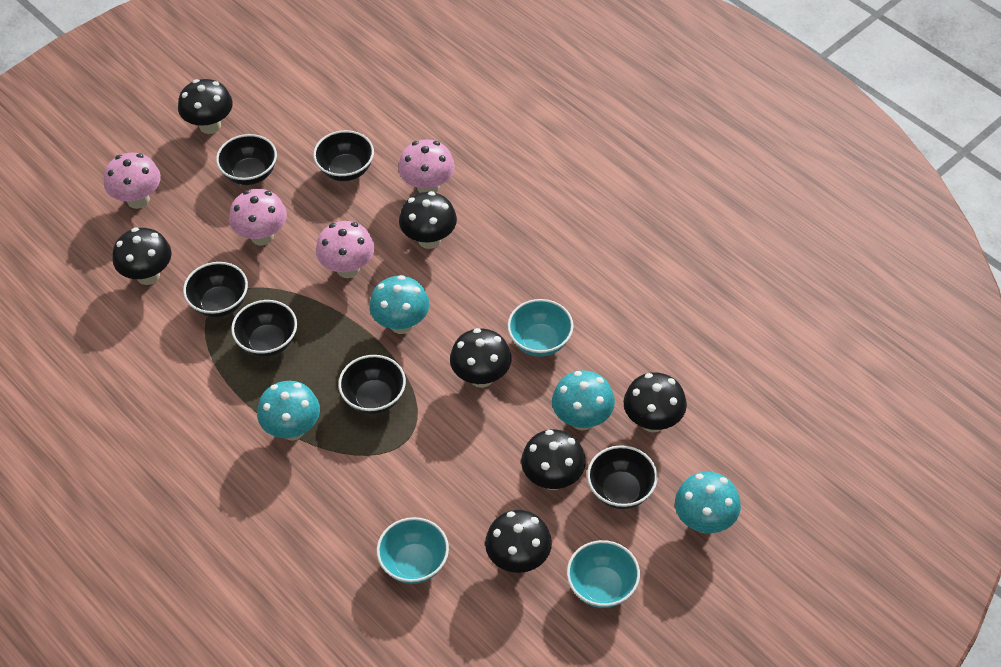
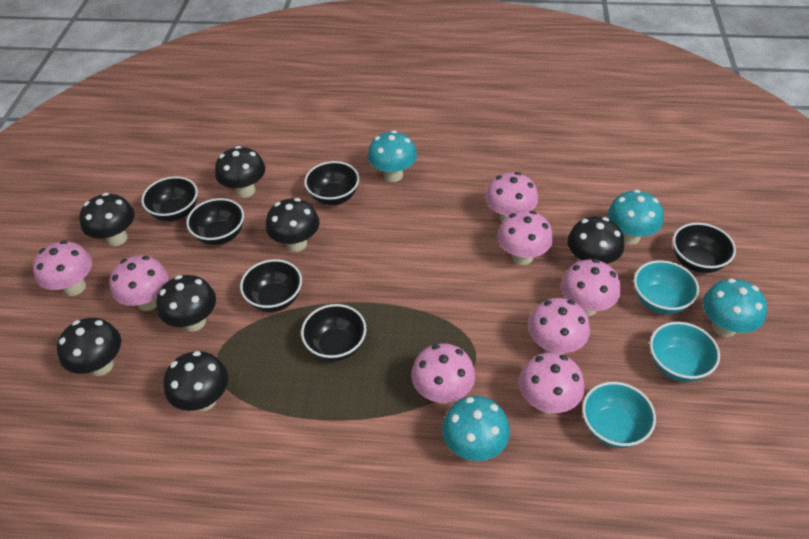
pink mushroom: [104,152,161,209] [229,189,287,245] [316,221,374,278] [398,139,455,193] = 4 -> [33,240,92,296] [109,256,168,311] [411,343,475,404] [485,172,538,222] [497,210,553,265] [519,352,585,414] [528,298,590,355] [561,259,621,316] = 8

